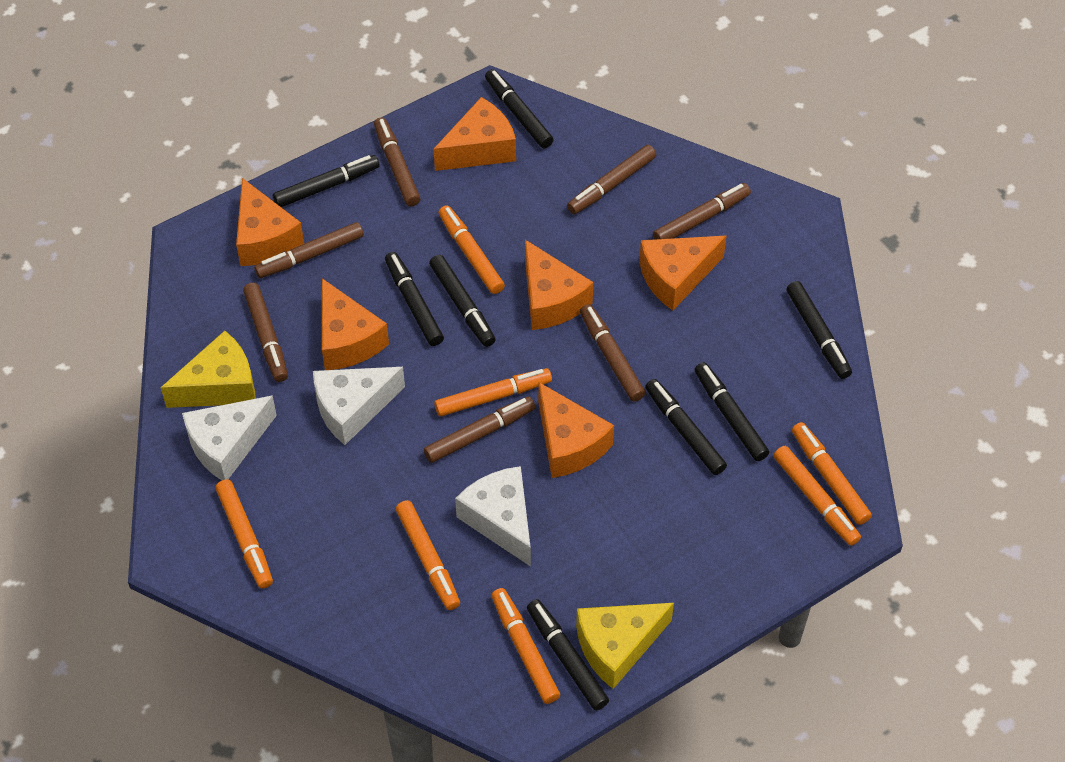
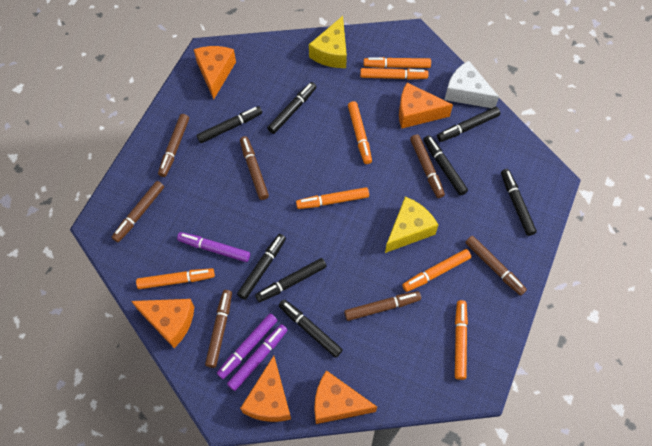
orange cheese: [236,178,304,266] [322,278,389,370] [434,97,516,171] [525,240,593,330] [538,382,614,478] [639,236,726,310] = 6 -> [131,299,194,348] [194,46,236,99] [240,356,291,422] [314,370,377,424] [399,83,453,129] = 5
purple marker: none = 0 -> [177,232,250,262] [217,314,277,379] [227,324,287,391] = 3
white cheese: [182,395,277,480] [313,367,405,445] [455,466,531,566] = 3 -> [445,61,499,108] = 1

